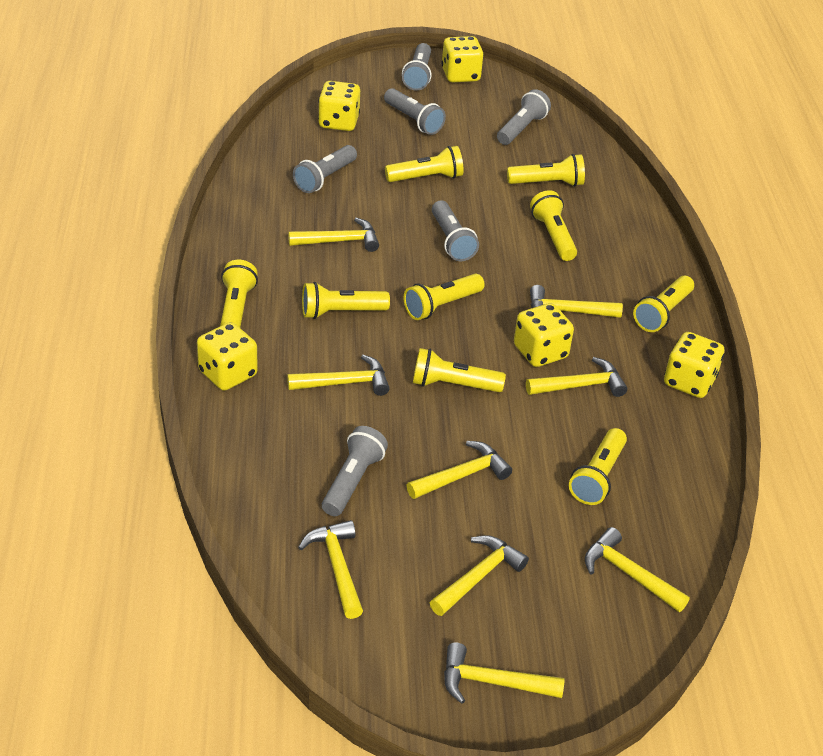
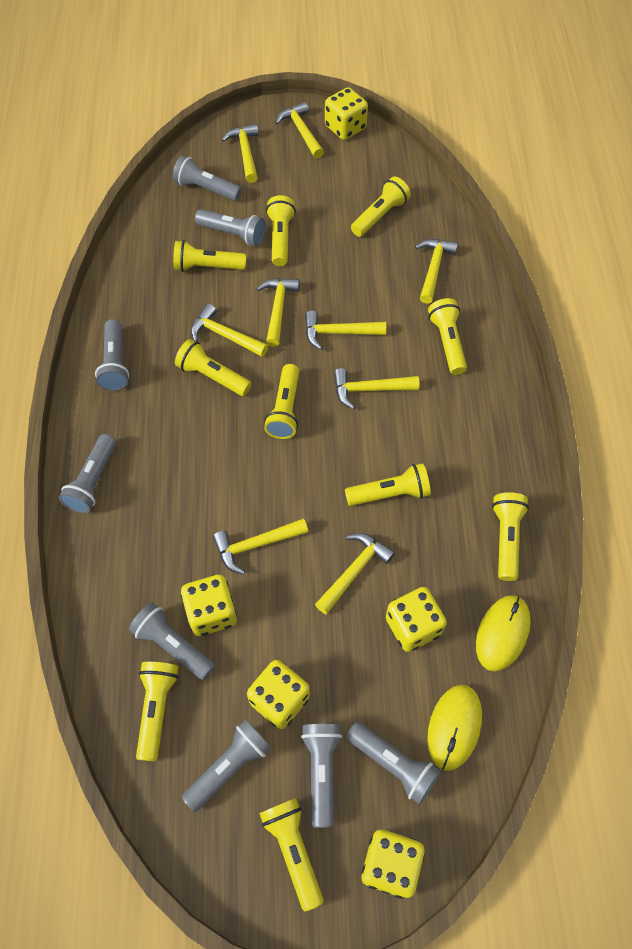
grey flashlight: [293,145,357,193] [322,426,388,516] [384,88,446,135] [402,43,432,91] [432,200,479,261] [497,89,551,145] = 6 -> [59,434,116,513] [95,319,129,391] [129,603,215,680] [173,155,242,201] [182,720,272,812] [195,209,266,246] [301,724,342,827] [346,722,441,805] = 8
yellow flashlight: [220,260,258,328] [302,282,390,319] [385,146,464,182] [404,274,485,320] [413,348,506,392] [507,154,585,187] [530,190,577,261] [569,428,627,505] [633,276,694,332] = 9 -> [136,662,179,761] [173,240,246,272] [175,339,251,396] [259,798,324,911] [264,364,299,439] [266,195,296,266] [345,463,431,506] [351,177,411,237] [428,298,467,375] [492,492,529,581] = 10
yellow mouse: none = 0 -> [427,685,482,771] [476,595,531,671] = 2

